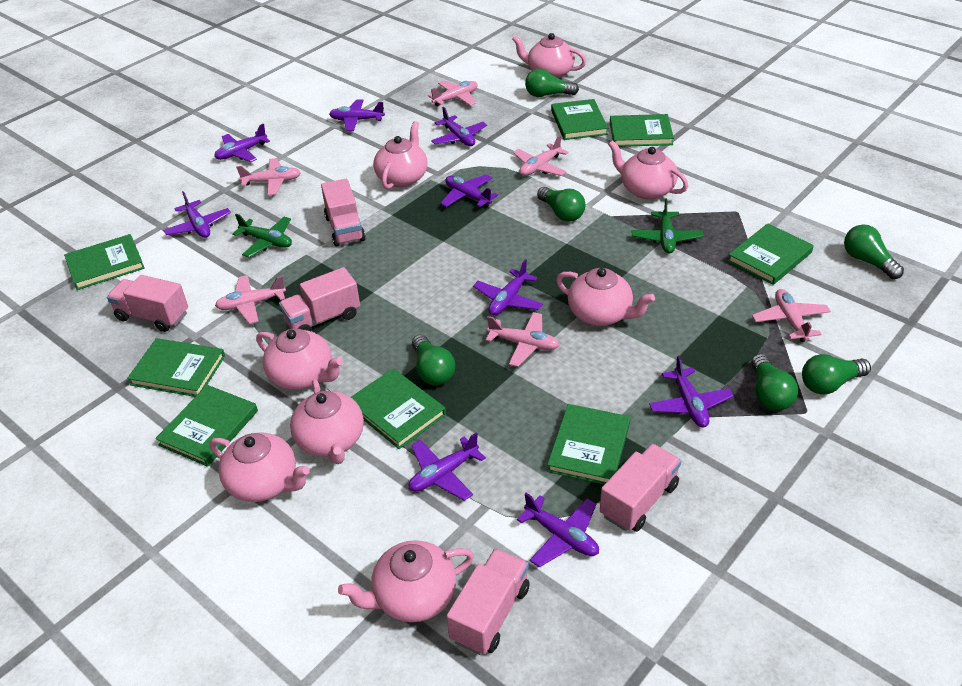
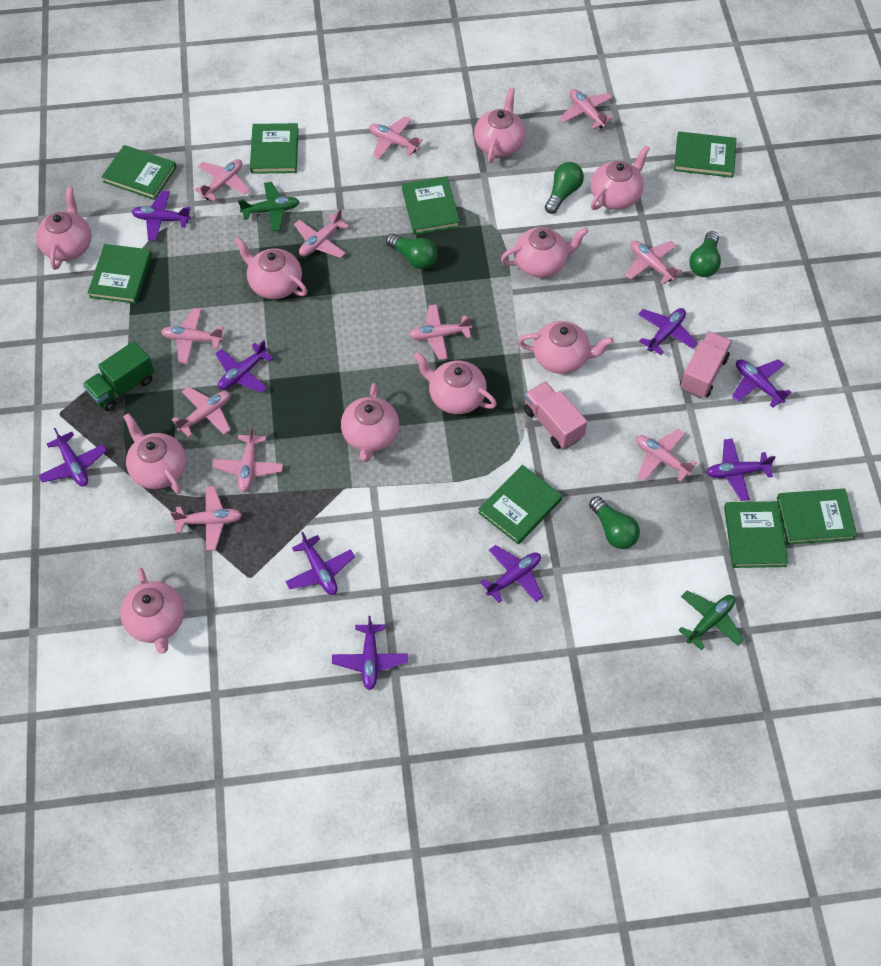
green light bulb: [412,335,455,385] [525,69,579,97] [537,187,585,222] [751,354,798,411] [802,354,871,395] [844,225,904,279] = 6 -> [386,233,437,269] [545,162,584,214] [589,496,640,549] [689,231,721,277] = 4
green truck: none = 0 -> [83,341,155,411] = 1
pink plane: [215,275,286,324] [236,158,301,195] [428,80,478,107] [486,312,559,367] [513,135,569,176] [752,289,831,342] = 6 -> [161,308,224,364] [171,387,231,438] [171,486,242,551] [195,159,250,201] [212,426,283,492] [294,209,349,258] [369,116,423,159] [409,304,472,360] [560,89,613,129] [625,241,682,285] [636,429,697,482] = 11
pink teapot: [210,432,310,502] [256,328,343,390] [290,379,364,464] [338,540,474,622] [373,121,428,189] [512,33,586,78] [556,268,655,326] [608,140,688,200] = 8 -> [36,187,91,270] [120,568,185,654] [123,413,186,494] [234,237,307,299] [341,383,399,462] [414,352,497,414] [474,87,526,163] [501,227,588,278] [518,321,614,374] [591,145,650,210] = 10
pink truck: [107,275,188,332] [279,267,360,331] [321,179,366,247] [446,548,530,655] [600,444,681,532] = 5 -> [524,381,587,449] [680,331,732,398] = 2

